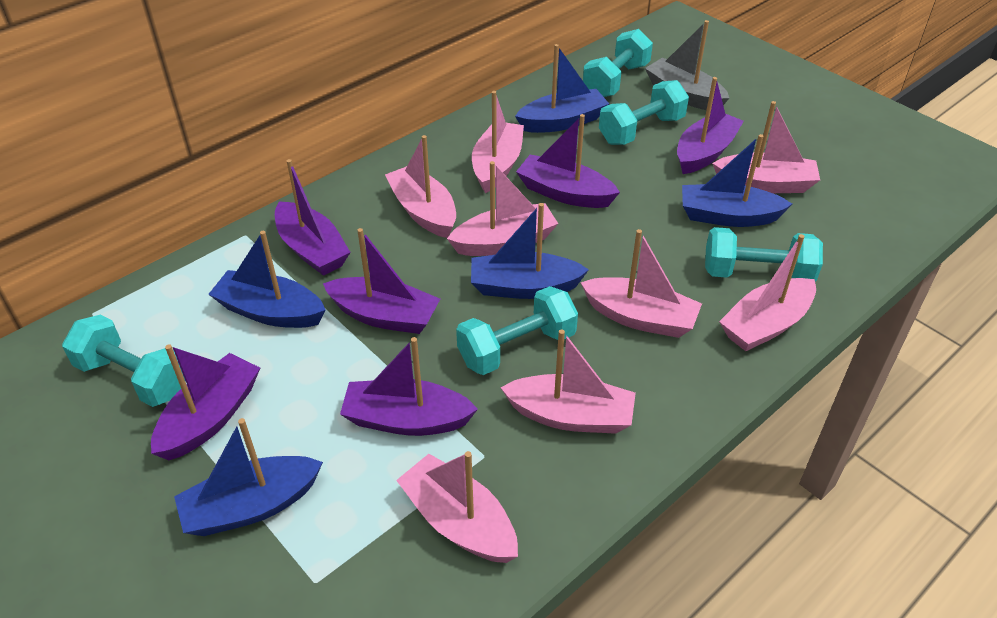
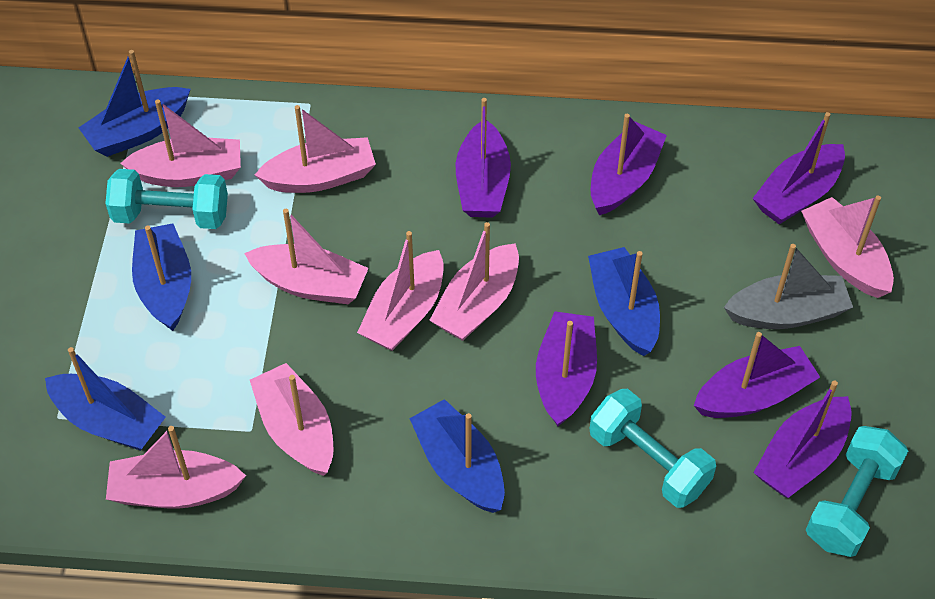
turquoise dumbbell: [62,315,186,407] [456,286,578,375] [583,29,653,97] [599,80,689,145] [705,227,823,282] = 5 -> [105,169,228,229] [590,389,716,508] [806,426,908,557] = 3

